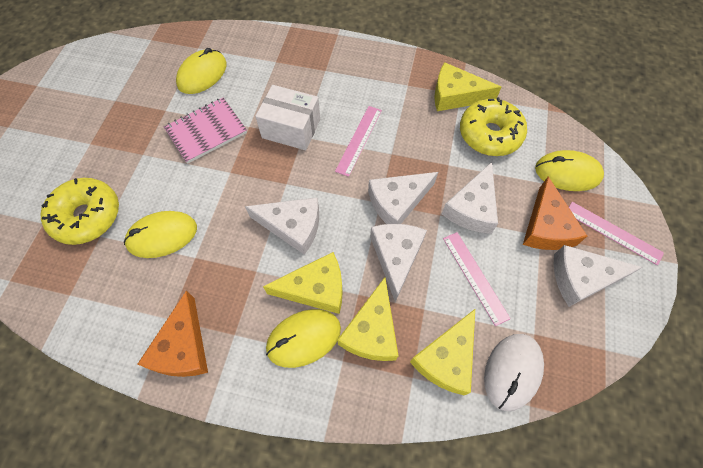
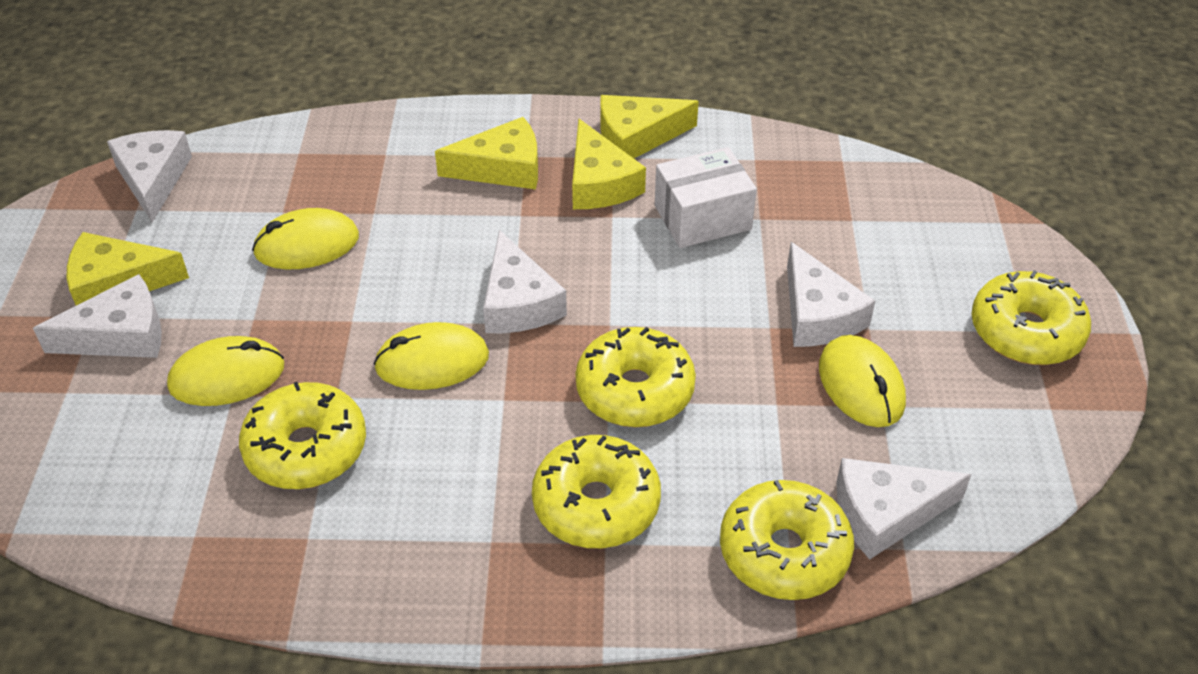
orange cheese: [138,291,208,377] [523,177,587,250] = 2 -> none = 0
pink notebook: [164,98,247,164] = 1 -> none = 0
pink ruler: [335,106,382,177] [443,232,511,326] [569,202,664,265] = 3 -> none = 0
white mouse: [484,334,544,411] = 1 -> none = 0
yellow donut: [40,178,119,245] [460,97,527,156] = 2 -> [239,382,366,489] [532,435,661,548] [575,327,696,427] [720,480,854,600] [971,270,1091,365] = 5

